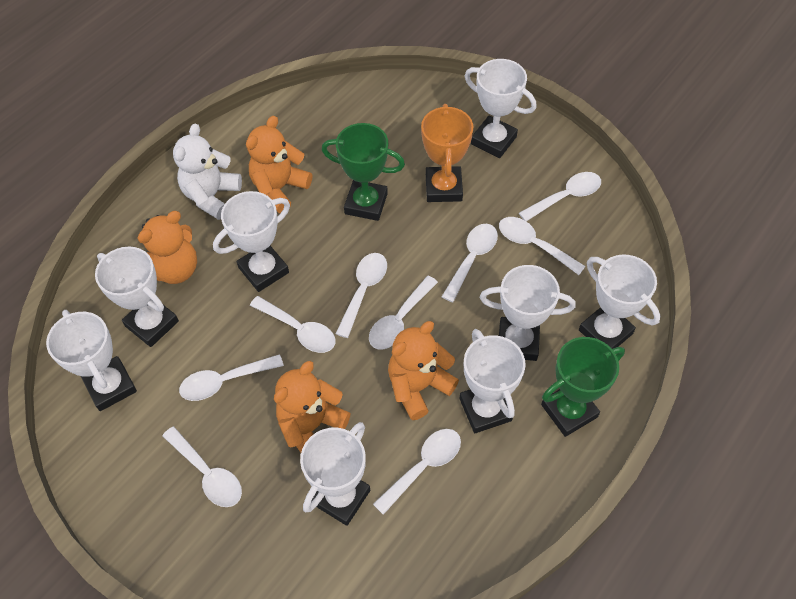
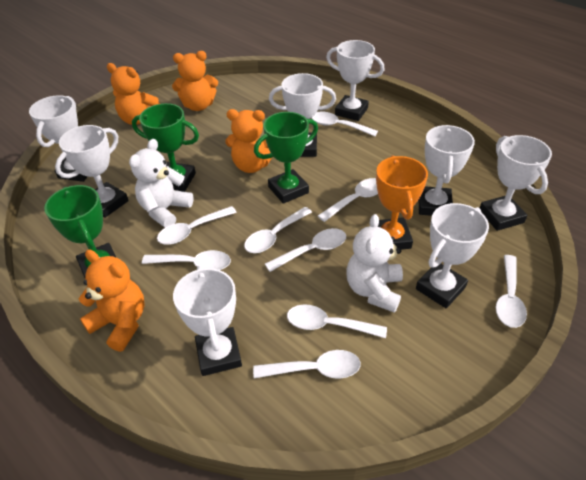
green trophy: [322,123,405,221] [541,337,625,437] = 2 -> [44,185,116,278] [132,103,199,192] [254,112,318,204] = 3
white teddy bear: [173,124,242,220] = 1 -> [129,139,194,228] [347,214,403,313] = 2

